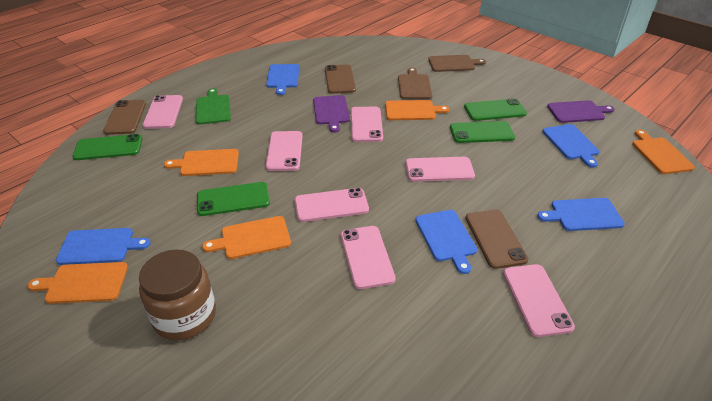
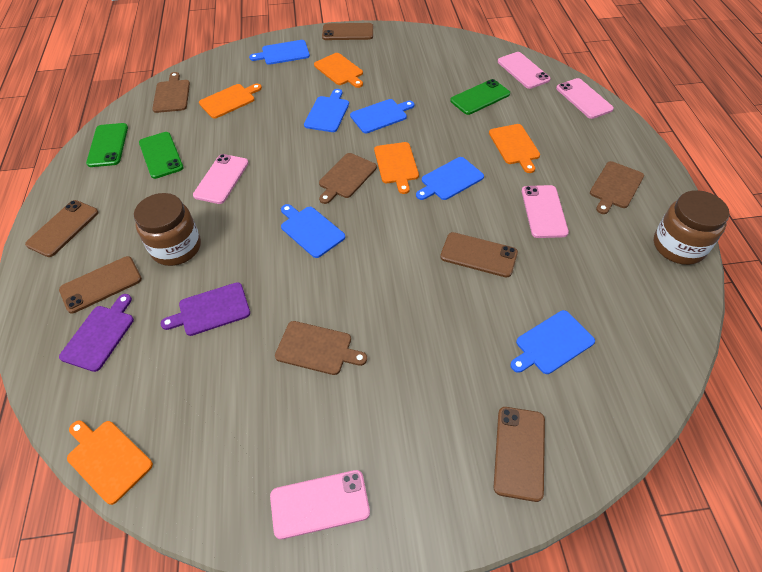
blue cutting board: [56,228,151,265] [266,64,299,95] [415,210,477,274] [537,198,625,231] [542,124,600,168] = 5 -> [249,40,310,65] [281,204,345,258] [304,89,349,132] [350,99,414,133] [416,157,484,200] [510,310,595,374] = 6
brown cutting board: [398,68,432,99] [428,55,486,72] = 2 -> [152,72,190,113] [275,321,367,375] [319,153,377,204] [590,161,644,214] = 4
brown jar: [139,249,216,340] = 1 -> [134,193,201,266] [654,190,730,265] = 2
brown phone: [103,100,146,135] [325,65,356,94] [465,210,528,269] = 3 -> [25,200,98,257] [59,256,142,313] [322,23,373,40] [440,232,518,277] [494,407,545,502] = 5
green cutting board: [196,88,231,125] = 1 -> none = 0
green phone: [72,134,142,160] [197,182,270,216] [450,121,515,143] [464,98,527,121] = 4 -> [86,123,128,167] [139,132,184,179] [450,79,510,115] = 3
pink phone: [143,95,183,129] [266,131,302,171] [294,188,369,222] [340,226,395,289] [351,107,383,142] [405,157,475,182] [503,264,575,337] = 7 -> [193,154,248,204] [270,470,370,539] [498,52,551,89] [522,185,569,238] [556,78,614,119] = 5

